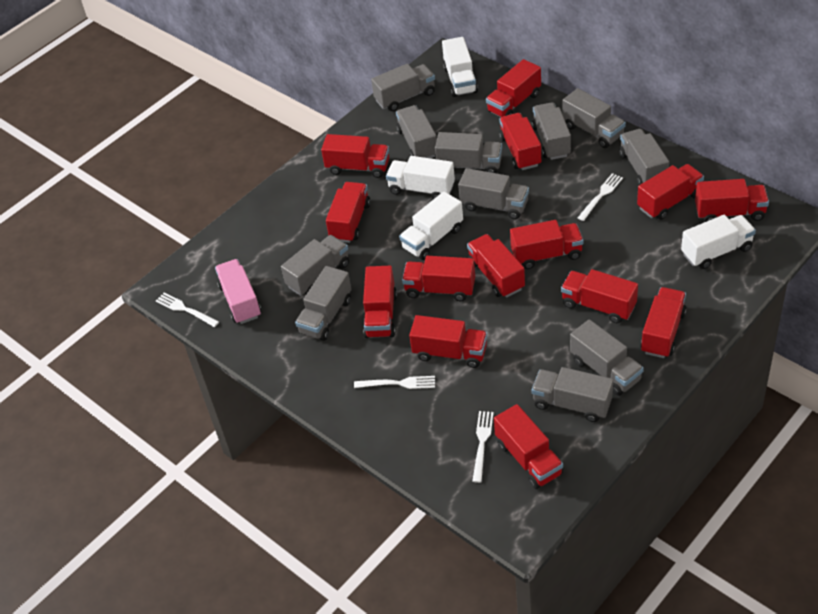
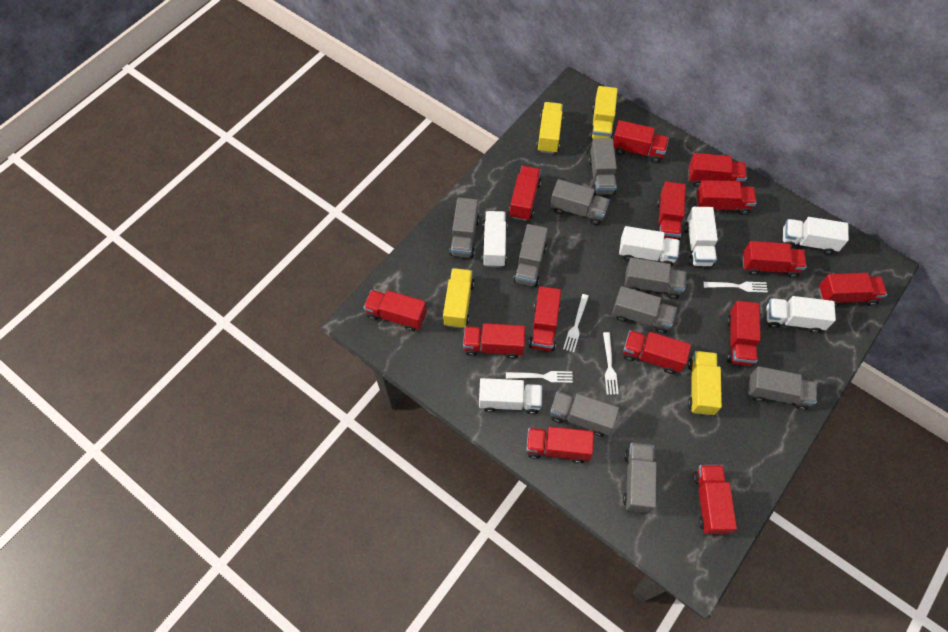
grey truck: [281,235,349,296] [295,266,352,341] [371,64,435,111] [396,105,437,158] [435,132,502,173] [458,168,529,219] [532,102,571,160] [532,367,613,422] [563,88,626,148] [570,319,644,396] [619,129,669,185] = 11 -> [449,197,479,258] [513,224,548,287] [550,179,610,225] [550,391,619,437] [588,138,617,195] [612,286,677,334] [623,443,657,513] [624,258,686,299] [748,366,817,410] = 9
pink truck: [215,259,261,324] = 1 -> none = 0
white truck: [386,156,455,199] [399,192,463,260] [442,37,478,97] [681,215,756,269] = 4 -> [479,378,542,415] [482,211,508,267] [619,226,680,266] [685,207,718,266] [767,296,836,333] [783,217,849,255] = 6
yellow truck: none = 0 -> [443,268,474,328] [536,102,563,154] [589,86,618,140] [688,351,722,416] = 4

